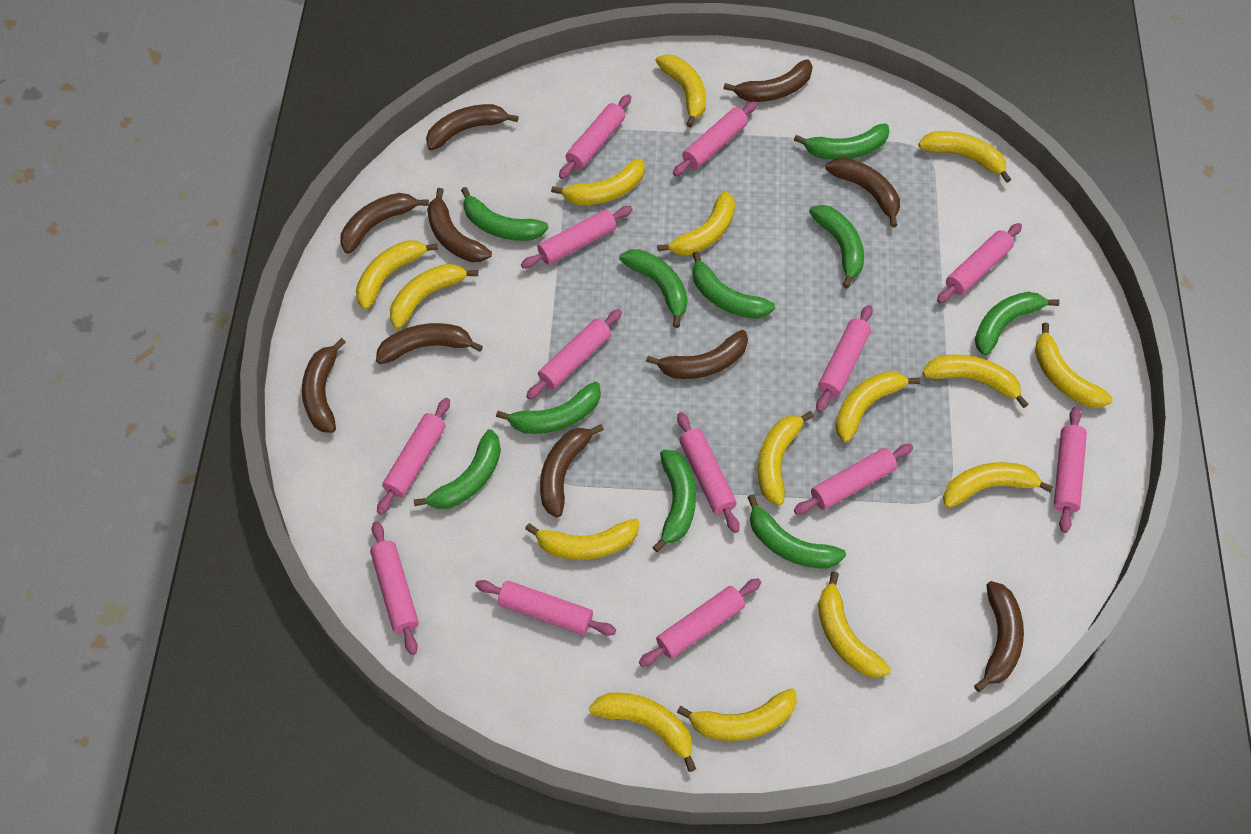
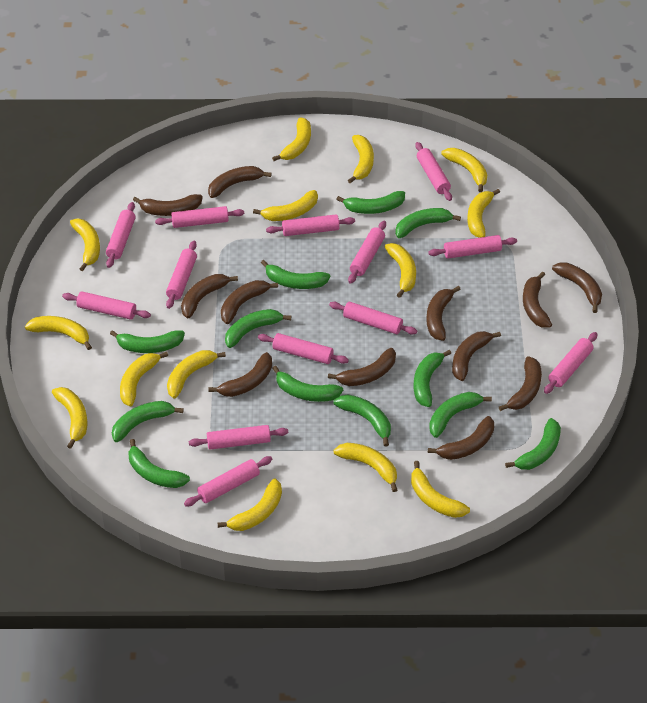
brown banana: [302,338,346,433] [340,193,429,254] [376,323,483,364] [426,104,519,150] [427,188,492,262] [540,424,604,517] [646,330,748,379] [723,59,813,102] [825,158,900,227] [974,581,1024,692] = 10 -> [133,194,203,216] [181,274,238,318] [208,166,272,198] [208,352,272,397] [221,280,278,324] [328,348,396,386] [426,286,460,341] [428,416,494,460] [452,331,501,381] [499,356,542,411] [523,271,552,328] [552,262,602,313] = 12
green banana: [414,429,501,509] [461,187,549,241] [496,381,601,434] [619,249,688,328] [652,449,696,552] [692,251,775,319] [747,495,846,569] [794,123,889,160] [809,205,864,288] [975,292,1060,356] = 10 -> [110,330,185,353] [112,401,184,442] [128,439,190,488] [225,309,291,348] [261,260,330,289] [272,366,343,402] [333,394,391,447] [336,191,405,214] [395,208,461,238] [414,350,451,407] [429,392,492,438] [505,418,561,470] = 12
yellow banana: [356,241,438,310] [390,264,478,329] [525,518,639,560] [551,158,645,205] [589,693,696,772] [655,54,706,128] [657,191,735,256] [677,688,797,741] [758,411,814,505] [818,571,891,678] [835,371,920,442] [918,131,1011,183] [922,354,1029,408] [943,462,1053,508] [1035,322,1113,408] = 15 -> [25,316,92,350] [52,387,88,449] [70,219,100,271] [120,352,168,406] [167,350,226,399] [218,478,282,531] [253,190,318,221] [272,117,311,161] [333,443,397,492] [348,135,374,183] [385,243,416,298] [411,461,470,518] [441,148,487,192] [467,189,500,238] = 14

